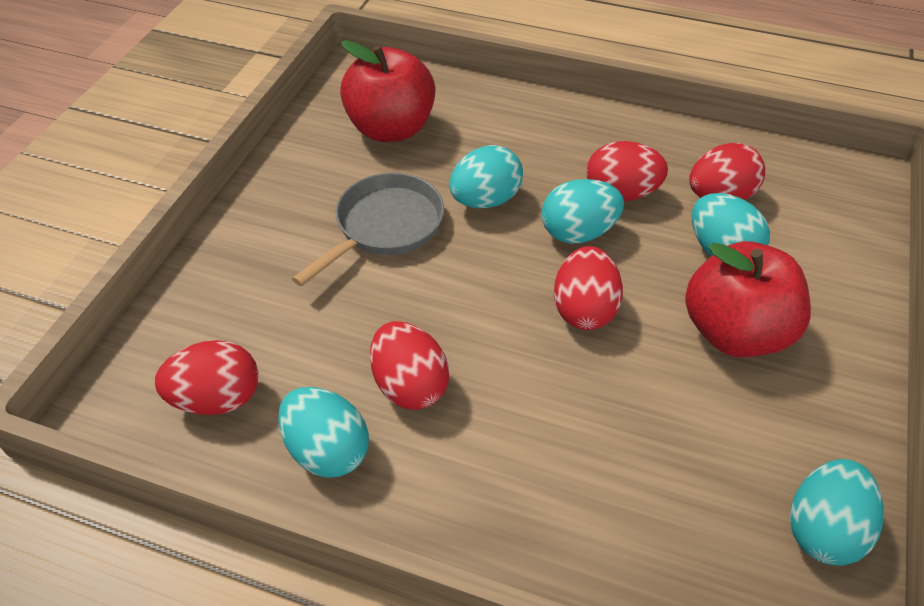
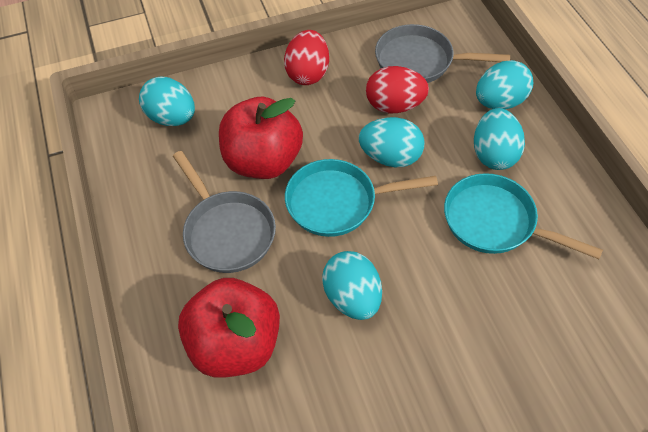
grey pan: [292,173,444,286] = 1 -> [173,151,276,273] [375,24,510,83] = 2
red egg: [155,340,259,415] [370,321,449,410] [554,246,623,330] [586,141,668,201] [689,143,765,200] = 5 -> [284,30,329,85] [366,66,429,113] = 2
turquoise pan: none = 0 -> [285,159,438,237] [444,173,603,259] = 2

